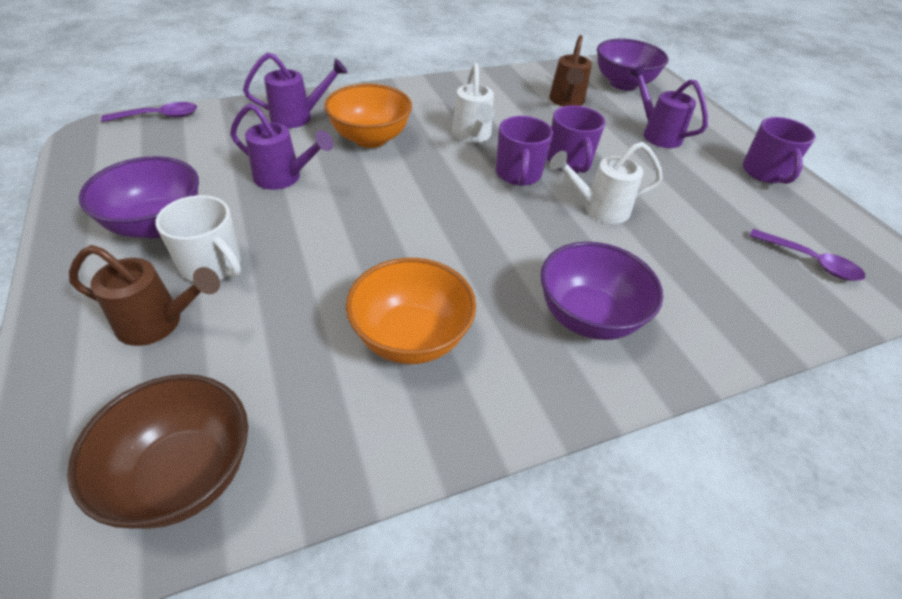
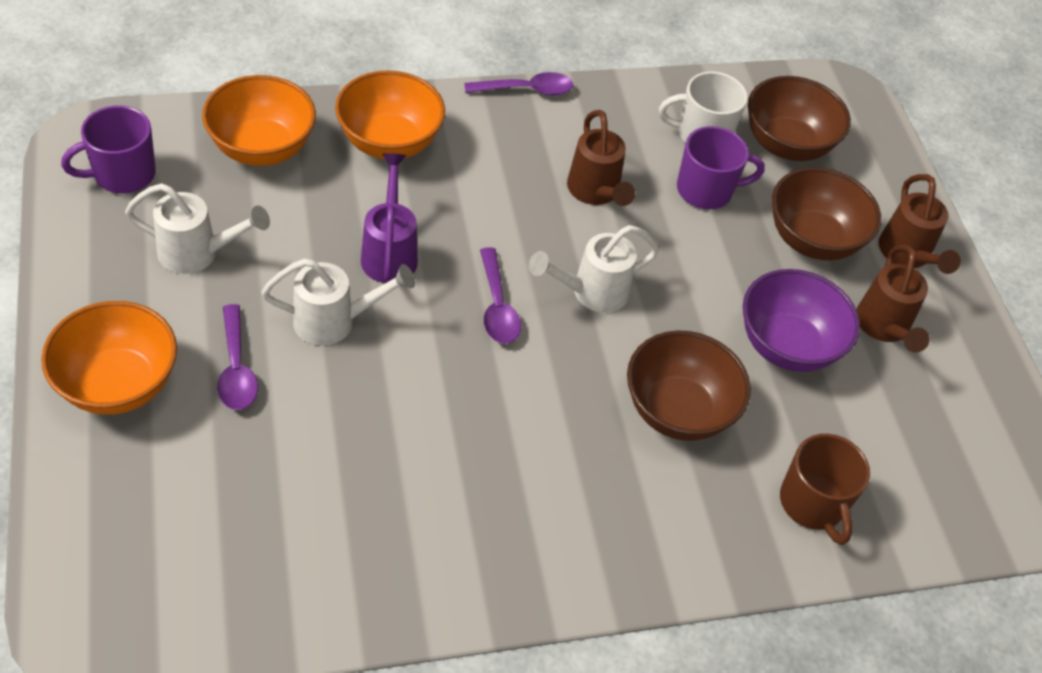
brown bowl: [67,374,248,529] = 1 -> [627,330,751,441] [748,76,851,161] [772,167,881,260] = 3
brown mug: none = 0 -> [780,434,870,545] = 1
brown watering can: [69,245,220,346] [549,35,592,107] = 2 -> [567,110,635,206] [856,245,930,353] [878,174,961,274] = 3
orange bowl: [324,83,412,148] [346,258,476,364] = 2 -> [41,301,177,415] [202,75,316,166] [335,70,445,159] = 3
purple bowl: [79,156,199,238] [540,242,663,340] [597,39,668,90] = 3 -> [743,269,860,372] = 1
purple mug: [496,116,553,186] [547,105,606,173] [743,117,816,184] = 3 -> [61,105,156,193] [677,126,765,209] = 2
purple spoon: [101,102,197,122] [749,229,865,281] = 2 -> [217,304,258,410] [464,72,573,96] [480,247,521,344] = 3
purple watering can: [230,103,333,190] [243,53,348,128] [629,64,708,148] = 3 -> [361,153,418,283] = 1
white watering can: [452,63,495,143] [549,142,663,224] = 2 -> [125,183,270,274] [262,258,416,346] [529,225,659,313] = 3

